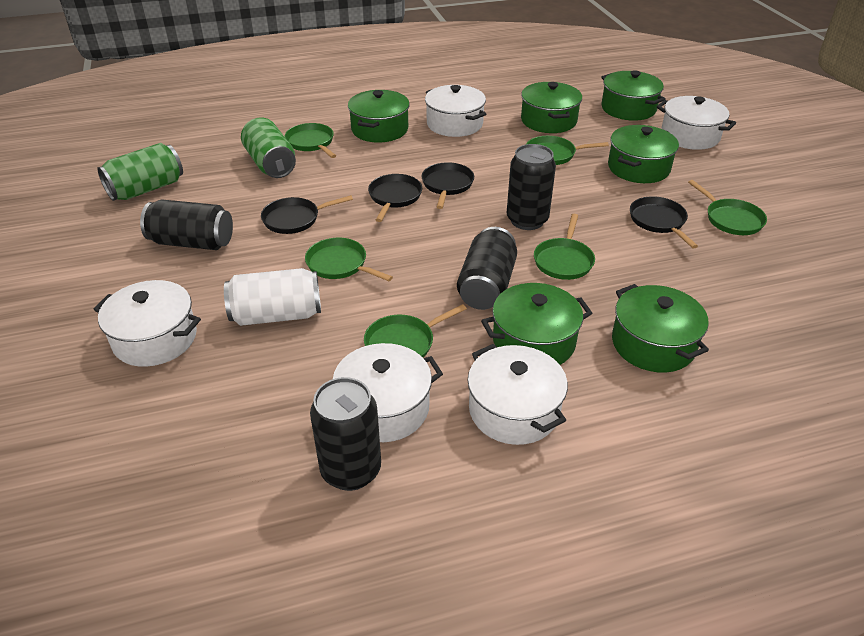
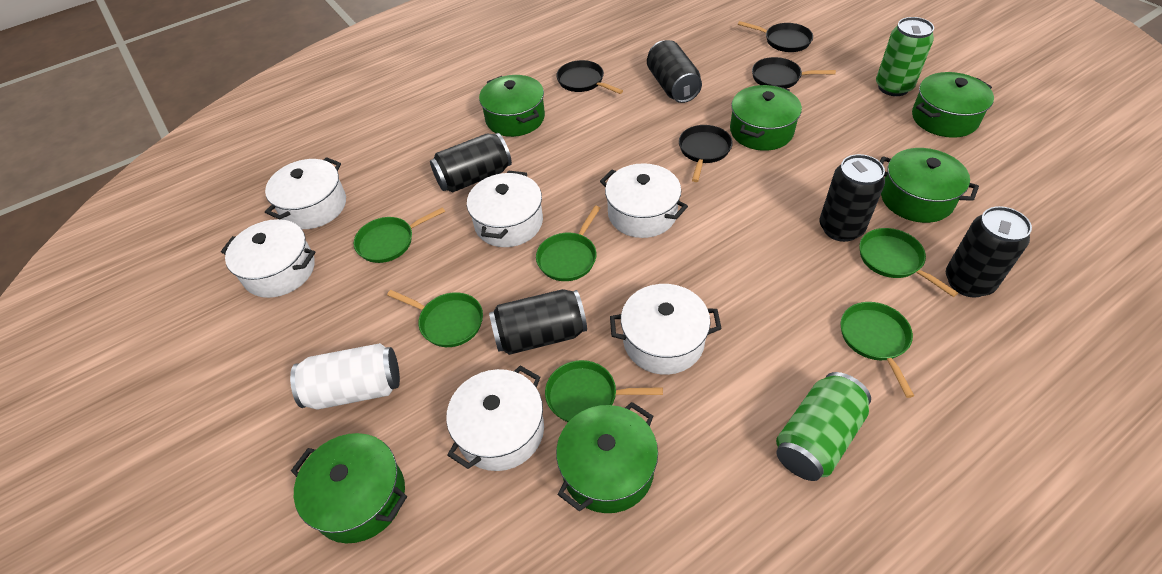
black can: [140,199,233,250] [310,377,381,491] [457,227,517,310] [507,144,556,230] = 4 -> [430,133,512,192] [489,289,587,355] [647,40,702,103] [820,154,885,242] [946,206,1032,298] = 5
white pot: [93,280,201,367] [333,343,443,442] [425,85,486,137] [468,344,568,445] [657,96,736,150] = 5 -> [221,219,315,298] [265,157,346,229] [446,365,544,471] [467,170,543,247] [600,163,688,238] [610,284,722,375] = 6

